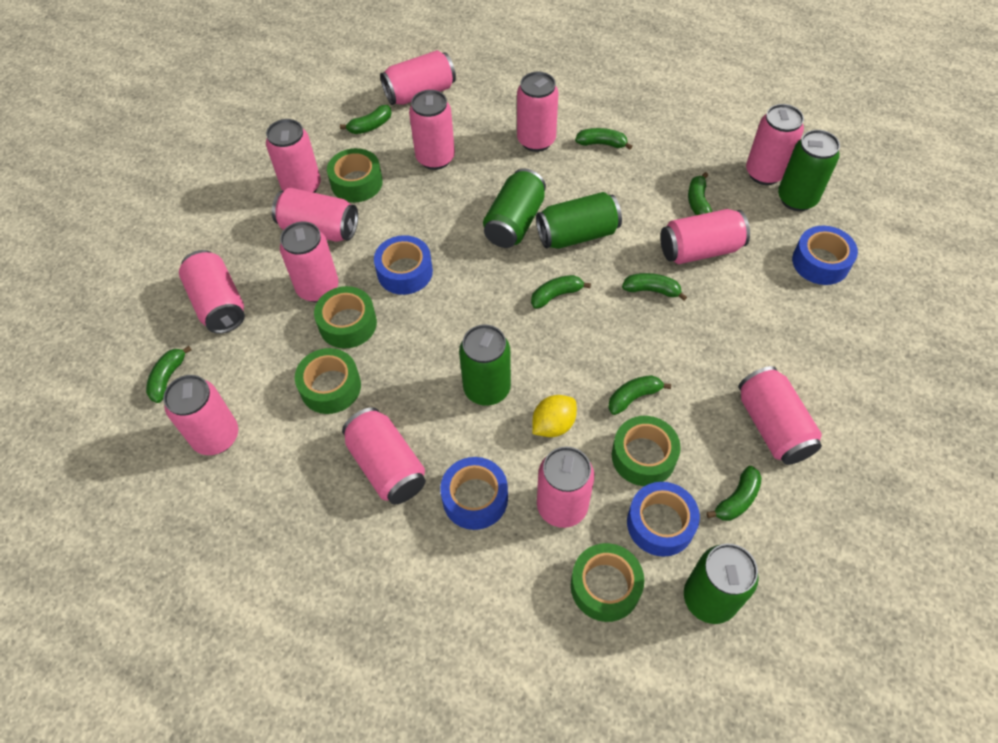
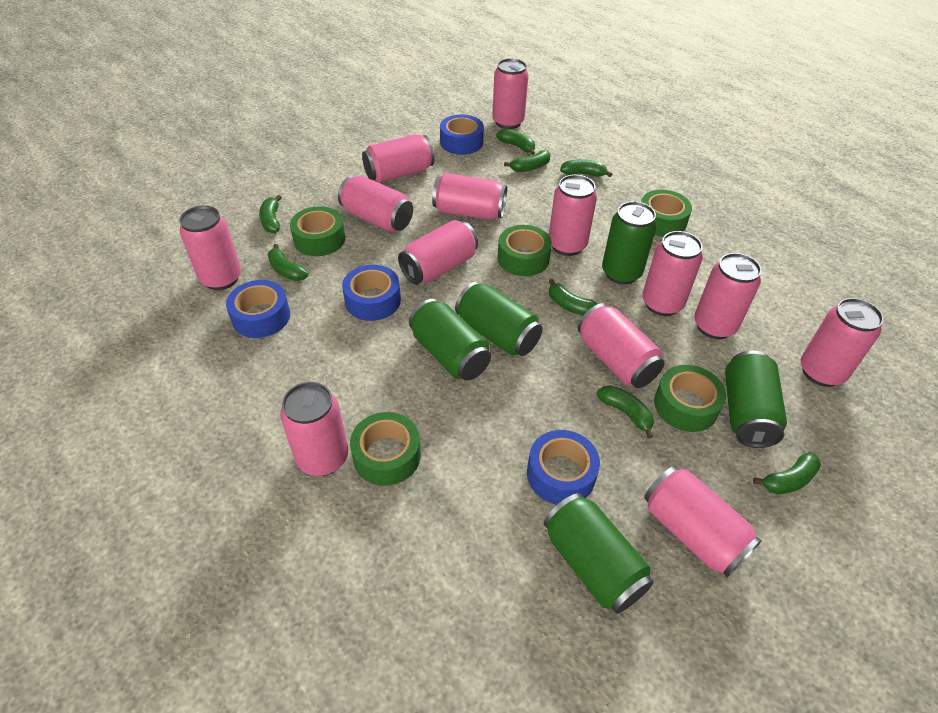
yellow lemon: [532,395,577,437] = 1 -> none = 0

